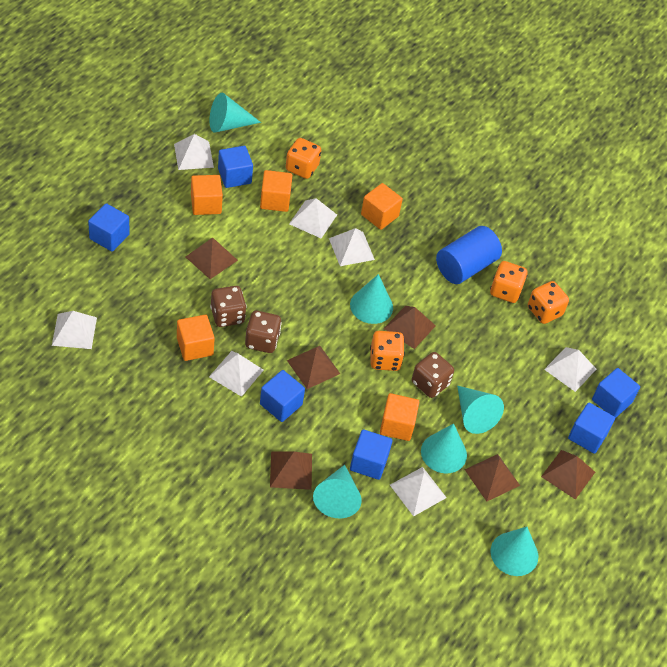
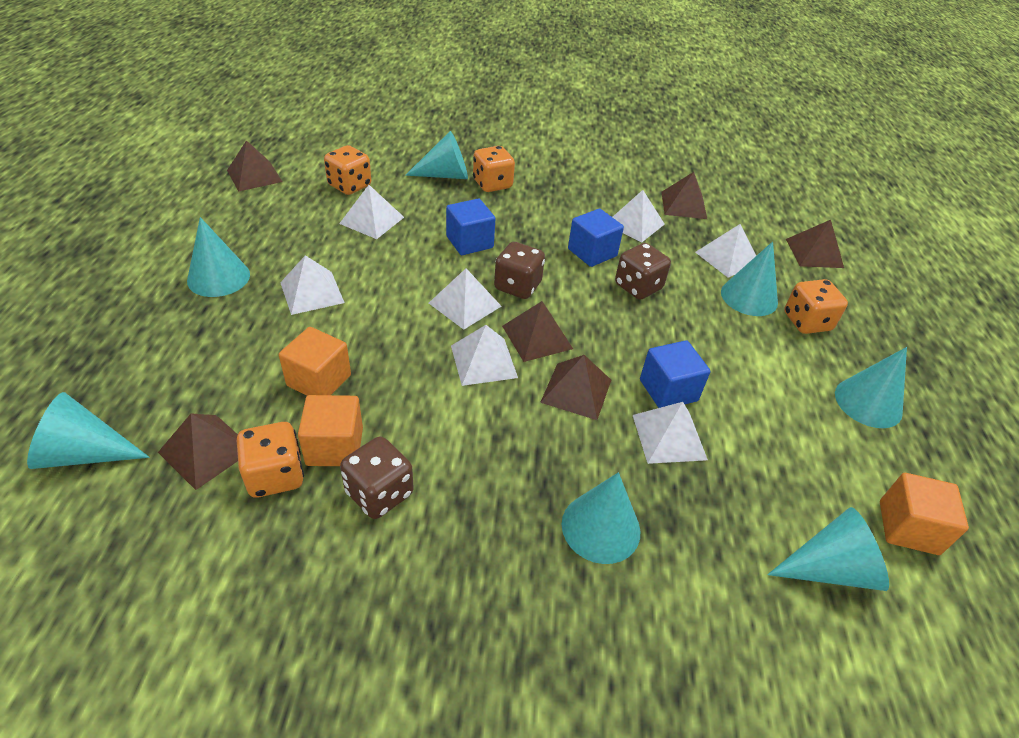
blue cube: [88,203,130,252] [218,146,253,188] [260,370,305,422] [350,429,392,480] [568,403,615,454] [592,368,640,418] = 6 -> [446,199,495,255] [568,209,624,267] [640,340,710,408] = 3
blue cylinder: [436,226,502,284] = 1 -> none = 0
orange cube: [177,315,215,361] [191,175,223,215] [260,170,293,212] [361,183,403,230] [380,393,419,441] = 5 -> [279,327,351,396] [298,395,363,466] [880,473,969,555] = 3
turquoise cone: [209,93,261,133] [313,465,362,518] [350,274,393,324] [421,423,467,473] [457,385,504,434] [490,526,538,576] = 6 -> [27,392,149,469] [187,217,250,297] [405,131,468,179] [562,472,640,564] [721,241,778,316] [767,507,889,591] [835,347,907,428] = 7

